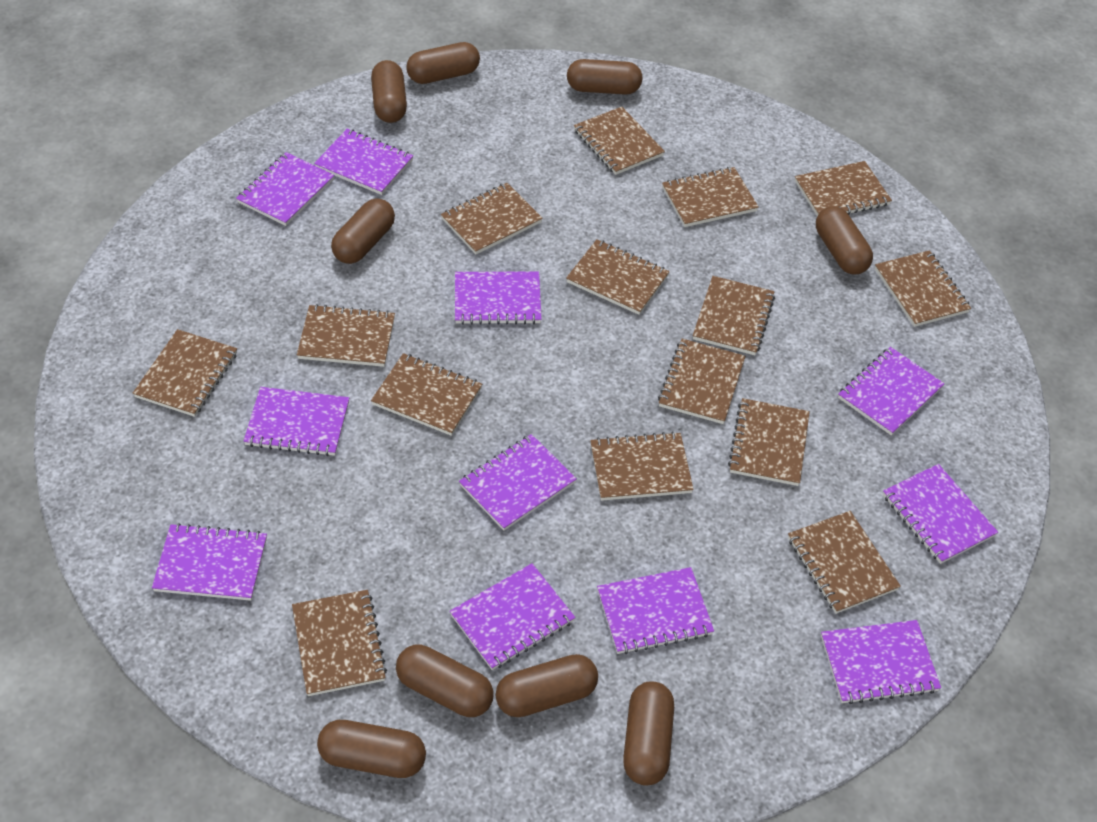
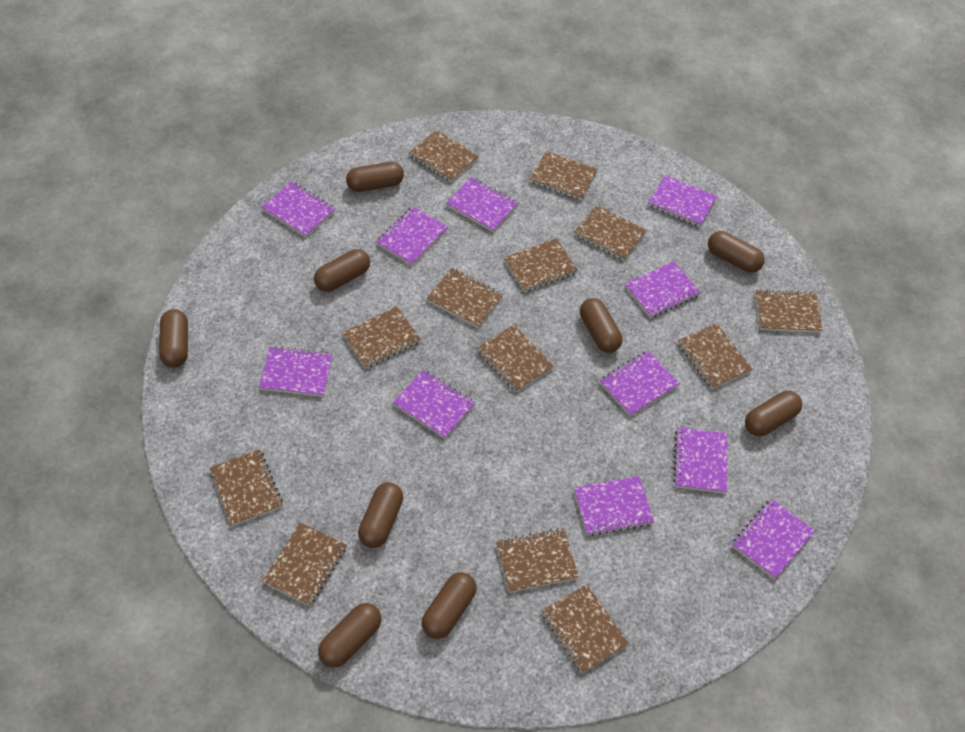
brown notebook: [133,329,237,417] [292,590,387,696] [297,304,395,367] [371,353,482,436] [441,183,543,254] [566,239,670,315] [574,107,665,175] [590,431,694,501] [658,339,745,424] [662,167,759,227] [693,276,775,355] [728,398,810,486] [788,511,901,614] [795,161,892,216] [875,250,971,327] = 15 -> [210,449,283,526] [262,522,347,606] [342,306,421,368] [409,130,479,182] [426,268,503,328] [477,325,554,392] [496,528,579,593] [504,238,578,292] [530,151,598,200] [542,584,629,673] [574,205,647,261] [678,323,753,389] [756,289,823,333] = 13

